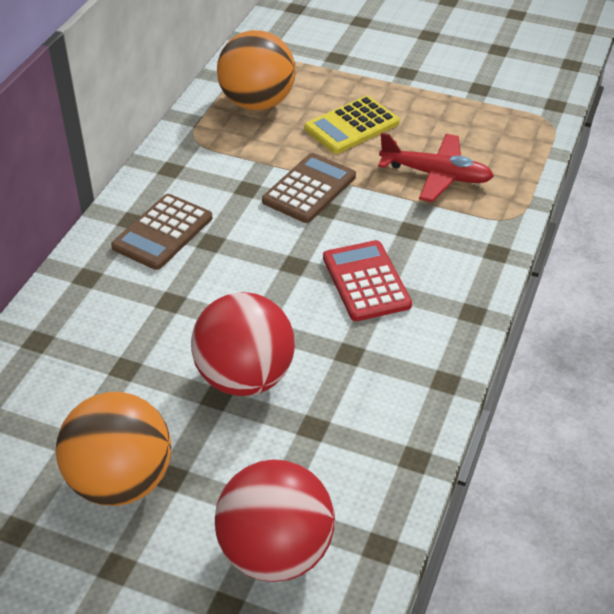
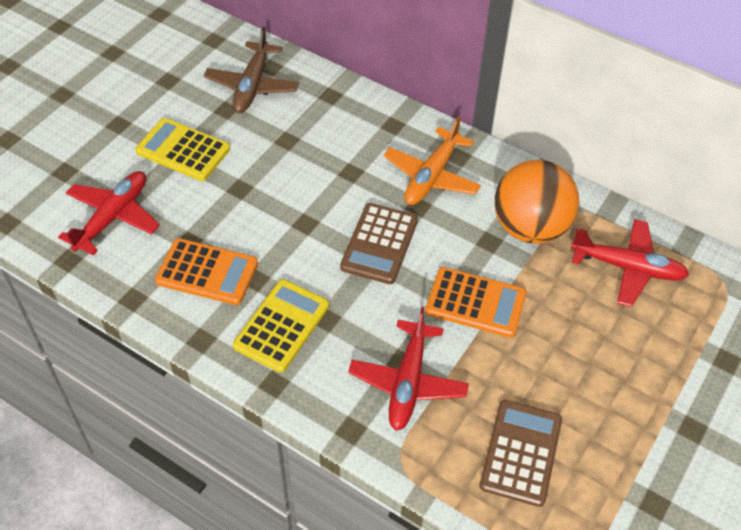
brown plane: none = 0 -> [204,26,299,113] = 1
orange ball: [56,392,171,506] [217,30,296,111] = 2 -> [495,160,579,244] = 1
orange calculator: none = 0 -> [155,238,258,305] [425,267,527,338] = 2
orange plane: none = 0 -> [384,116,481,205] = 1
red ball: [191,292,295,396] [215,459,335,582] = 2 -> none = 0
red calculator: [323,240,412,321] = 1 -> none = 0
red plane: [378,132,494,202] = 1 -> [58,171,160,255] [348,307,469,431] [571,219,689,307] = 3
yellow calculator: [304,96,400,154] = 1 -> [135,118,230,181] [233,279,329,373] = 2

